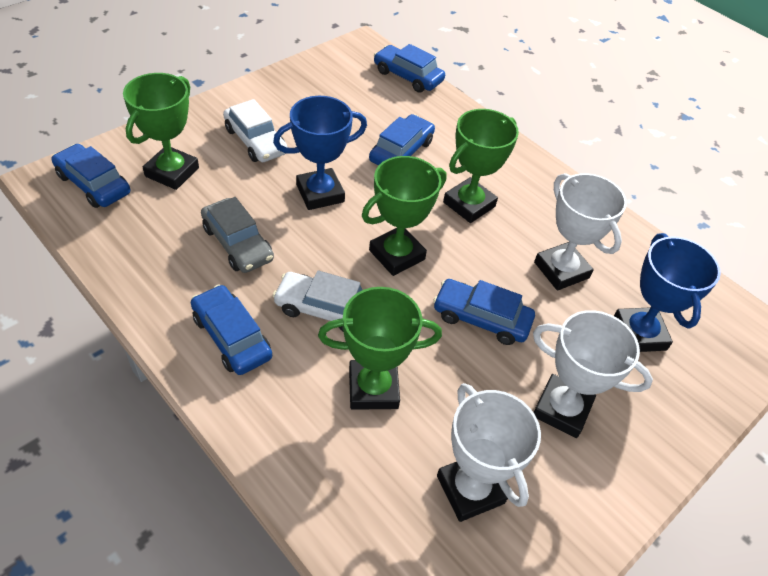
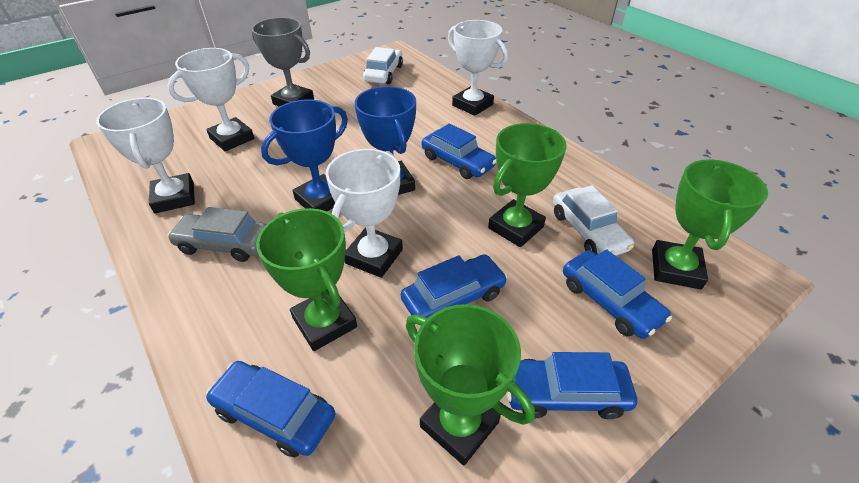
grey trophy: none = 0 -> [252,17,314,107] = 1
white trophy: [437,383,541,522] [533,310,653,438] [534,173,627,291] = 3 -> [96,98,195,213] [168,48,254,151] [326,149,403,278] [448,20,508,116] = 4

